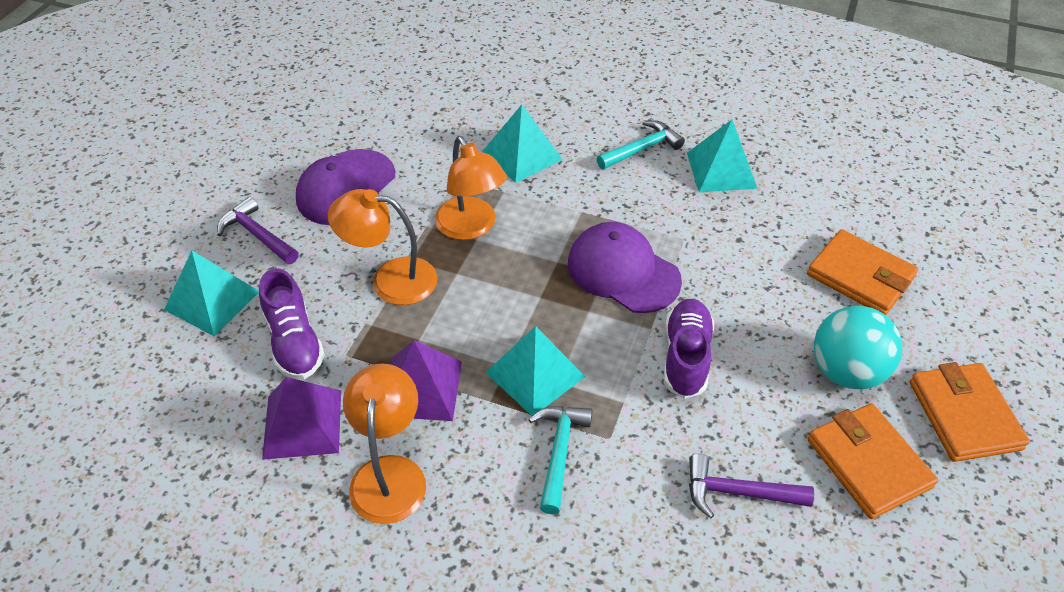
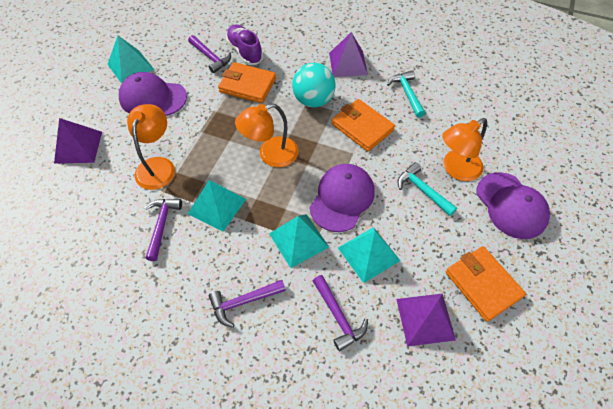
purple cap: [296,149,395,225] [568,222,682,313] = 2 -> [119,72,187,116] [310,164,375,232] [476,172,550,239] = 3
purple hammer: [217,197,299,264] [689,454,814,518] = 2 -> [144,199,182,261] [188,35,231,73] [209,280,286,327] [313,275,368,351] = 4
purple pyramid: [262,377,341,460] [391,340,462,421] = 2 -> [54,118,102,163] [329,32,368,77] [396,293,456,346] = 3
purple shoe: [259,268,325,379] [664,299,714,399] = 2 -> [226,24,263,65] = 1

